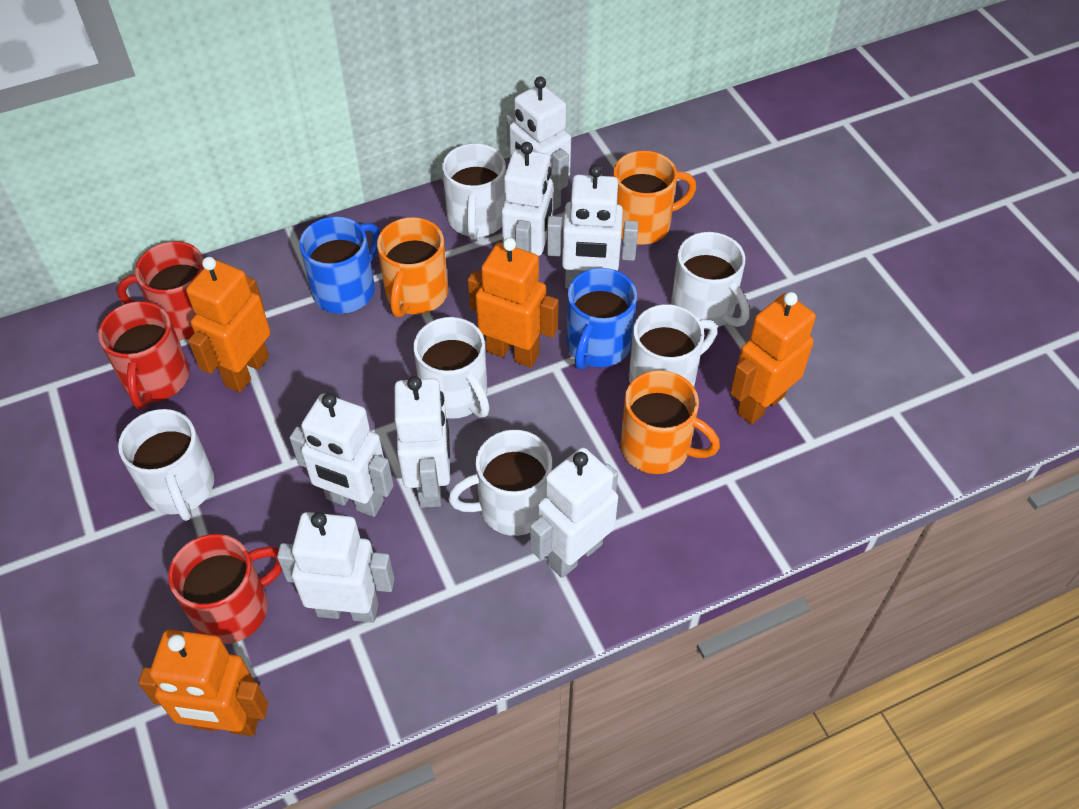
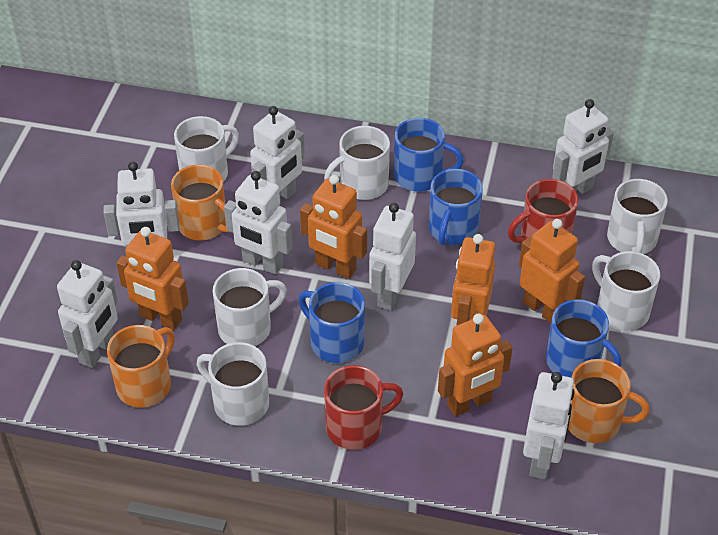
blue mug: [299,216,380,314] [567,268,637,370] = 2 -> [298,282,365,363] [394,118,464,192] [429,169,483,246] [546,299,621,378] = 4
orange robot: [138,630,268,736] [186,257,271,392] [468,238,559,368] [730,292,816,425] = 4 -> [116,227,189,330] [300,175,367,279] [438,314,513,417] [451,234,495,325] [519,219,585,323] = 5
red mug: [98,301,189,409] [117,241,204,340] [168,534,282,644] = 3 -> [324,365,403,450] [508,179,578,243] = 2

